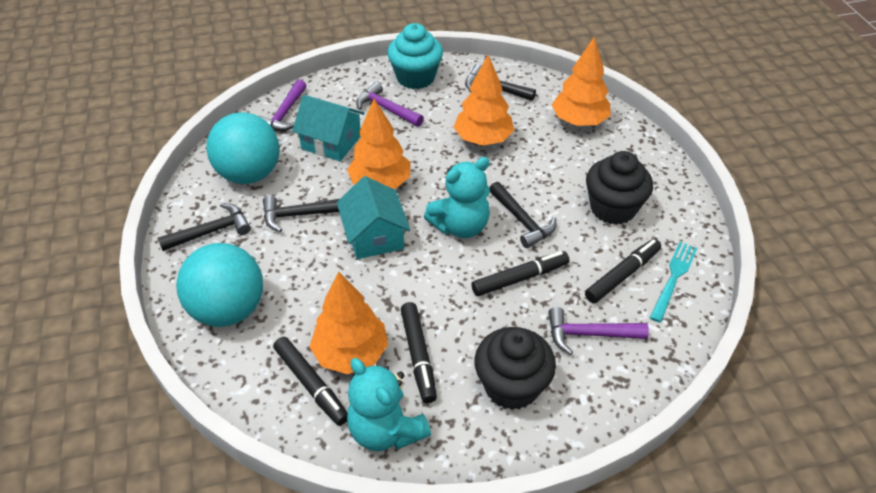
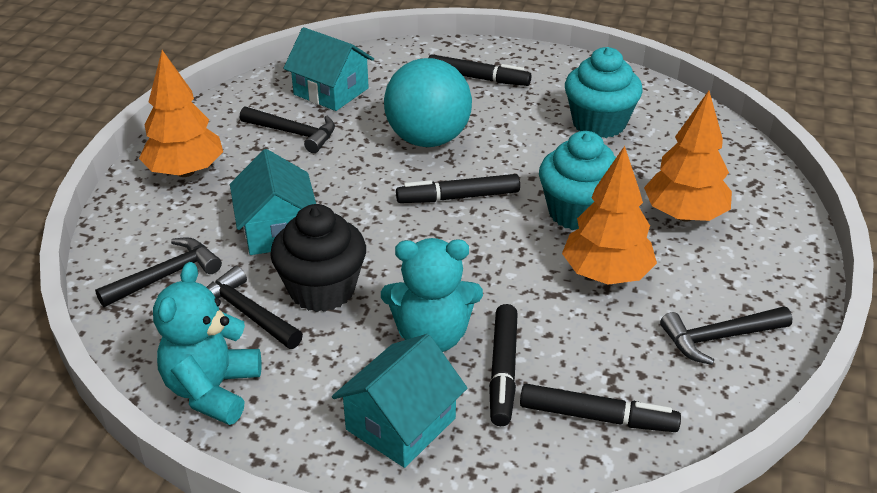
black cupcake: [474,327,556,410] [586,151,653,225] = 2 -> [270,204,366,312] = 1
orange tree: [310,272,388,374] [347,99,410,189] [454,54,514,146] [552,37,611,126] = 4 -> [139,50,223,177] [562,146,657,285] [644,91,732,221] = 3
purple hammer: [259,79,307,131] [356,82,424,127] [548,307,649,355] = 3 -> none = 0
turquoise ball: [176,243,263,327] [206,112,280,184] = 2 -> [384,58,472,147] = 1
turquoise cupcake: [387,23,443,89] = 1 -> [539,131,616,230] [565,47,643,138] = 2
turquoise fork: [649,242,697,322] = 1 -> none = 0
turquoise house: [292,95,364,161] [337,176,410,259] = 2 -> [230,149,316,255] [283,27,374,111] [332,334,467,468] = 3

